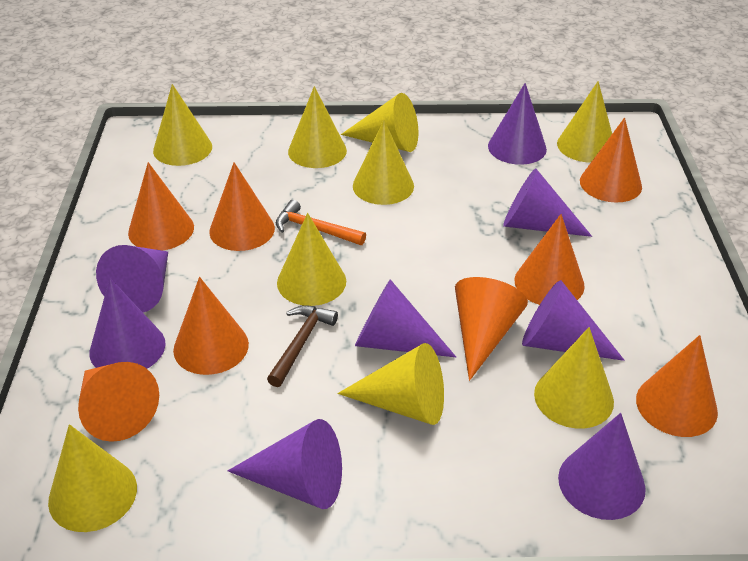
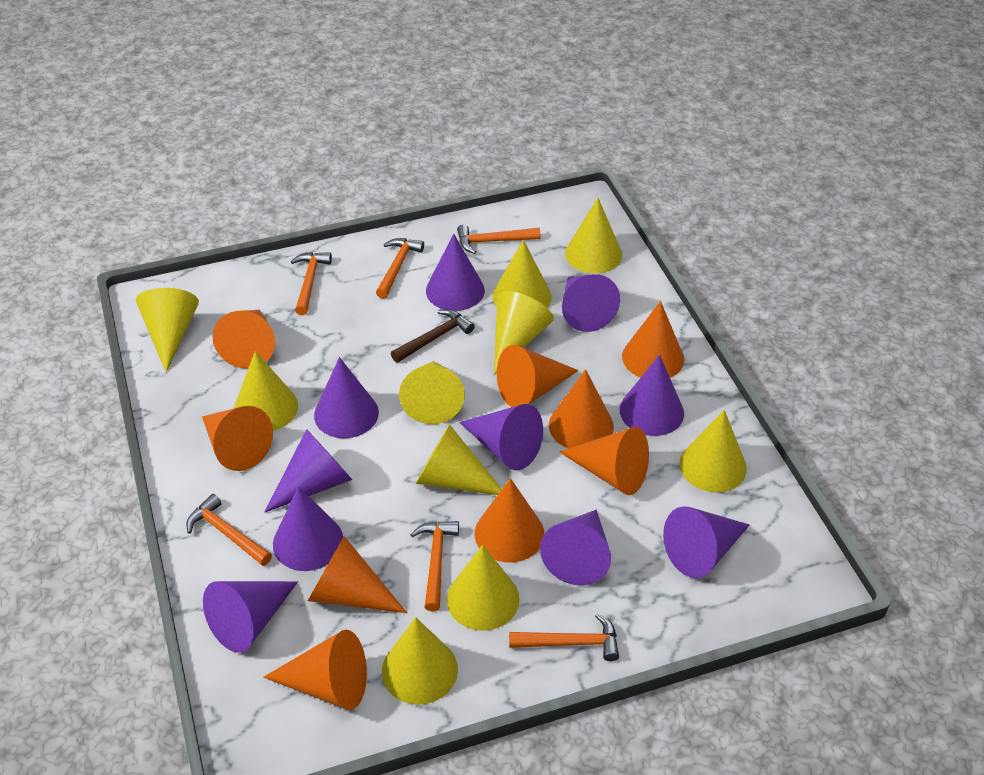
orange cone: [78,362,159,442] [128,162,194,251] [173,277,249,375] [209,162,275,251] [455,277,528,381] [515,214,585,305] [580,117,642,202] [636,335,718,437] = 8 -> [202,406,273,471] [212,310,275,368] [263,630,367,710] [308,536,407,613] [475,478,544,562] [497,345,579,407] [549,369,614,448] [560,427,649,495] [622,301,684,378] = 9
orange hammer: [276,200,366,245] = 1 -> [186,494,272,566] [291,252,332,315] [376,238,424,299] [410,521,459,611] [457,224,540,254] [509,613,619,661] = 6
purple cone: [89,278,166,369] [96,245,168,313] [228,419,342,509] [355,279,456,357] [488,83,547,165] [503,168,592,237] [522,280,625,361] [558,413,646,520] = 8 -> [203,581,298,653] [264,429,352,513] [273,486,343,571] [314,357,379,438] [426,234,485,311] [459,404,543,470] [540,510,611,586] [562,274,620,332] [620,355,684,436] [663,506,750,578] = 10
yellow cone: [48,424,137,532] [153,84,212,166] [277,213,346,306] [288,86,347,168] [337,343,444,425] [341,93,418,152] [353,120,414,205] [534,327,614,428] [557,81,612,163] = 9 -> [136,288,199,373] [234,351,298,431] [382,617,458,705] [399,361,465,424] [416,424,502,495] [447,545,520,631] [492,240,552,308] [494,291,554,374] [565,198,622,273] [679,410,747,492] = 10

